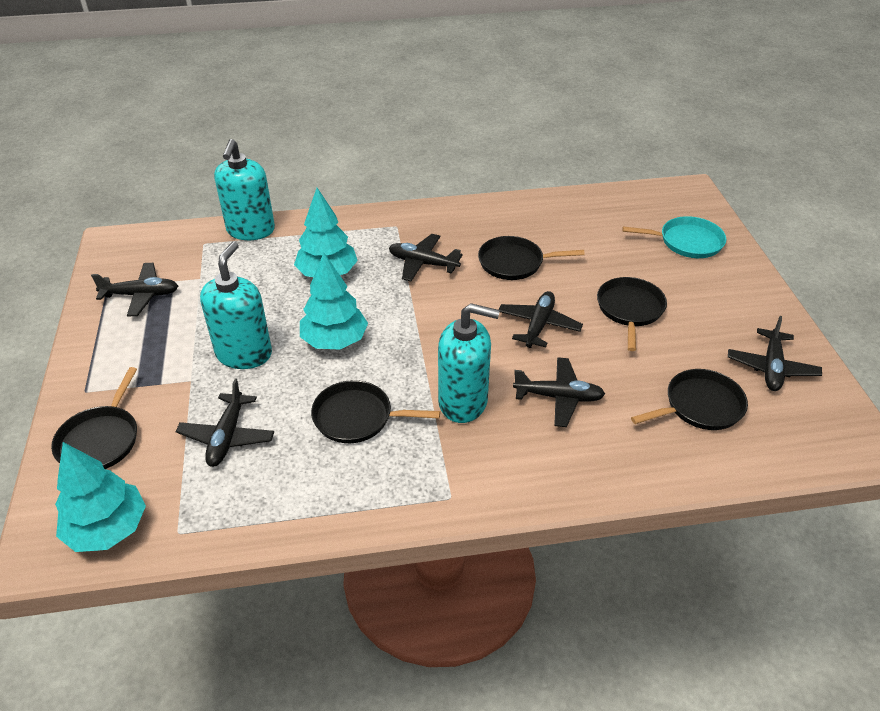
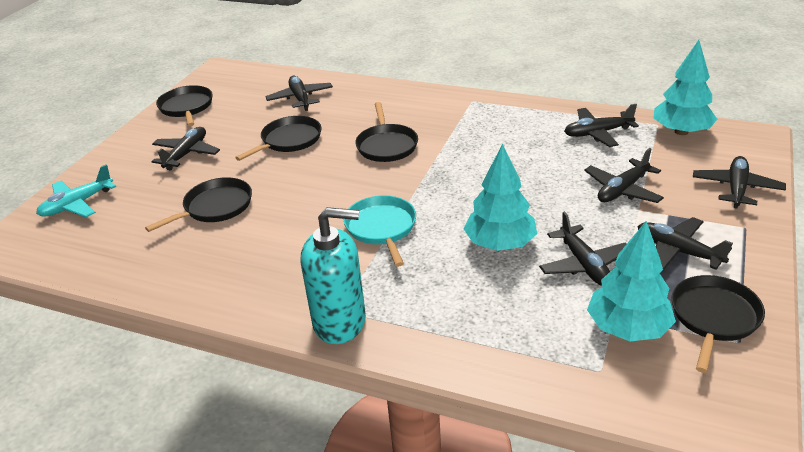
black plane: [91,263,178,317] [176,379,274,467] [389,234,463,281] [499,291,583,348] [513,357,605,427] [728,316,822,391] = 6 -> [152,127,220,170] [265,76,333,111] [539,211,627,286] [564,104,639,147] [584,148,664,203] [638,217,733,270] [693,156,786,209] = 7
turquoise plane: none = 0 -> [36,164,116,217] = 1
turquoise soap dispenser: [200,242,272,369] [214,139,275,240] [438,303,500,423] = 3 -> [301,207,366,344] = 1

